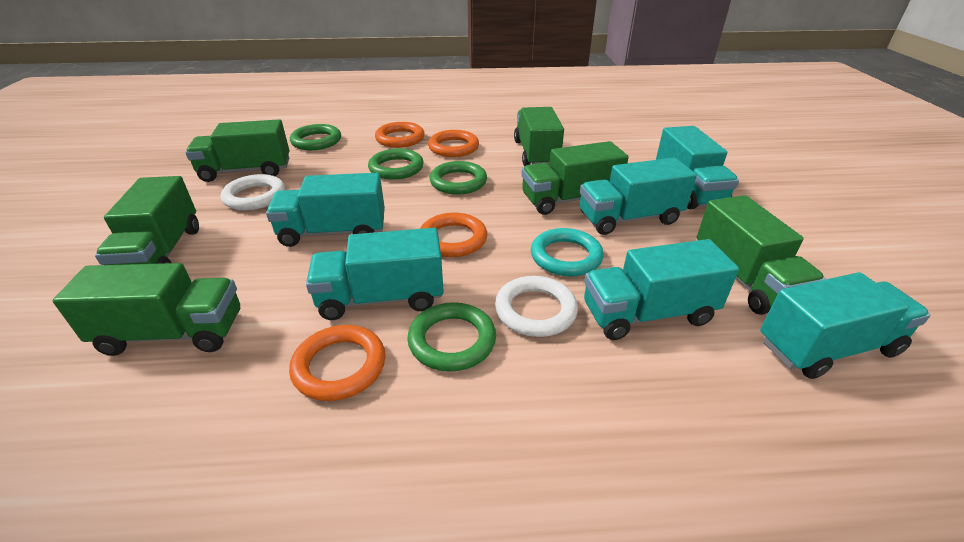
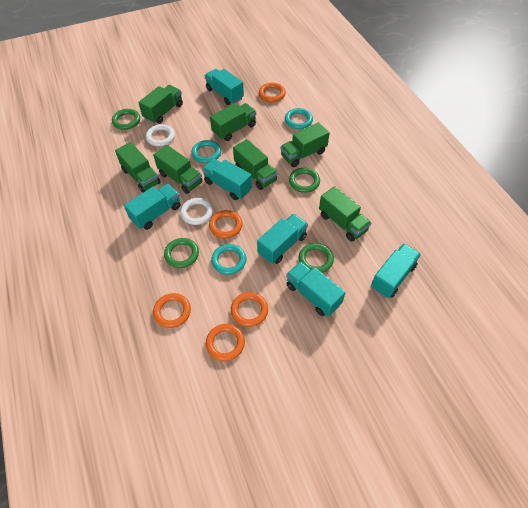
green truck: [53,263,240,356] [95,176,199,265] [185,119,289,182] [514,107,564,167] [521,141,629,215] [697,195,826,315] = 6 -> [115,142,161,193] [138,85,183,124] [153,145,203,194] [210,103,256,141] [233,139,278,190] [280,122,330,167] [319,186,371,242] = 7
orange ring: [289,325,386,401] [375,122,425,148] [420,212,487,257] [428,130,479,157] = 4 -> [153,293,191,328] [206,324,245,361] [209,210,242,238] [231,292,268,327] [259,83,286,102] = 5
turquoise ring: [531,228,604,276] = 1 -> [191,140,221,163] [211,244,246,275] [285,108,313,129] = 3

